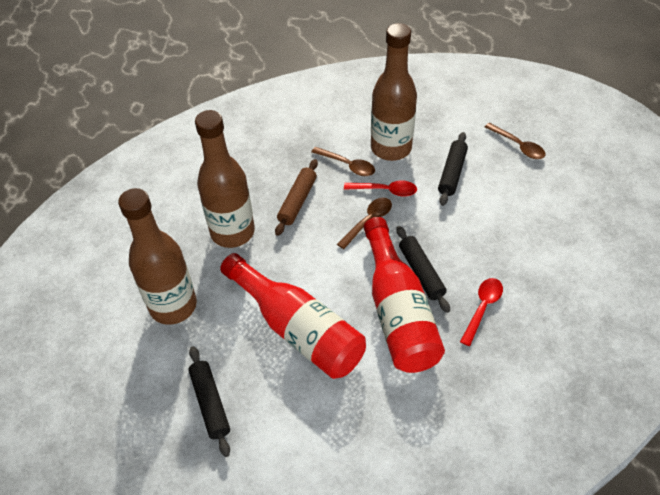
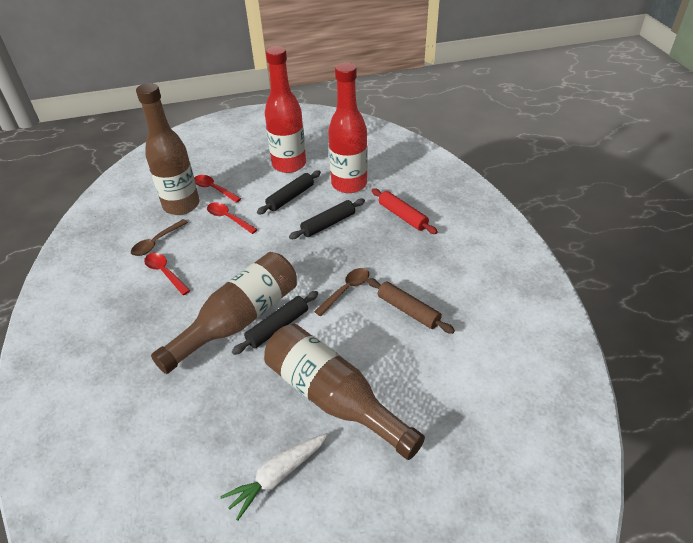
brown spoon: [311,147,375,176] [337,198,392,249] [485,123,545,159] = 3 -> [131,219,188,256] [314,268,369,316] = 2
red rolling pin: none = 0 -> [372,188,438,234] = 1
red spoon: [344,180,417,197] [460,278,503,346] = 2 -> [144,253,191,295] [194,175,242,203] [207,202,258,234] = 3
white carrot: none = 0 -> [220,434,328,521] = 1

